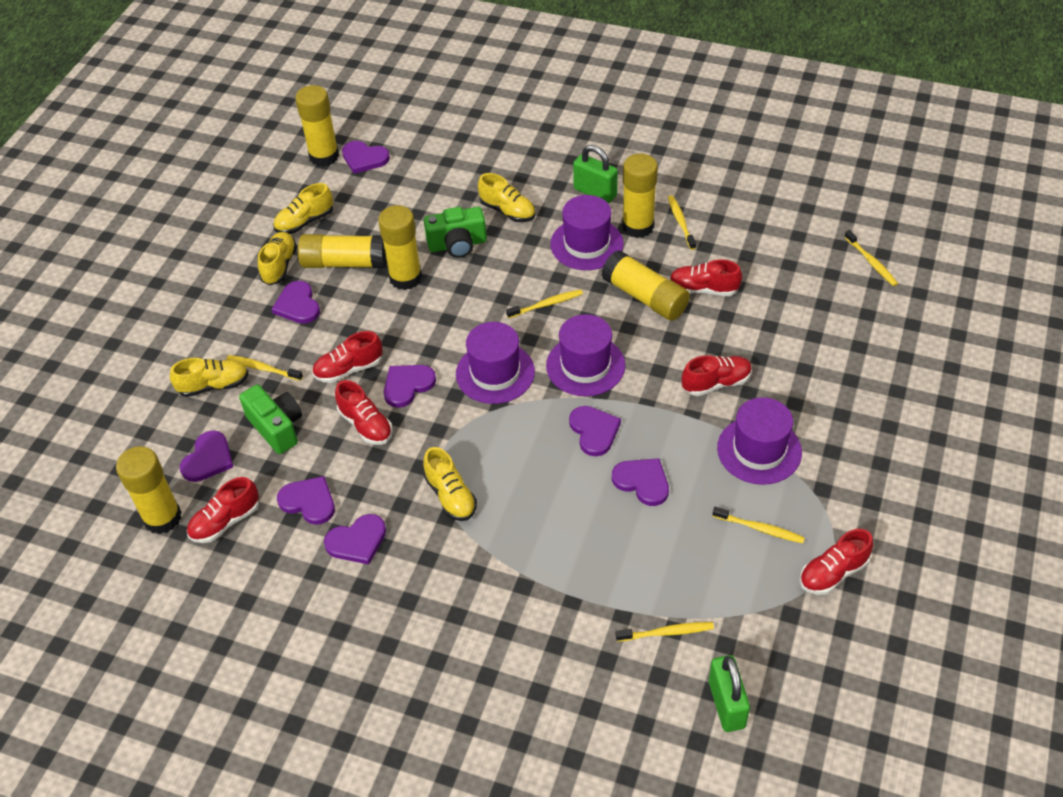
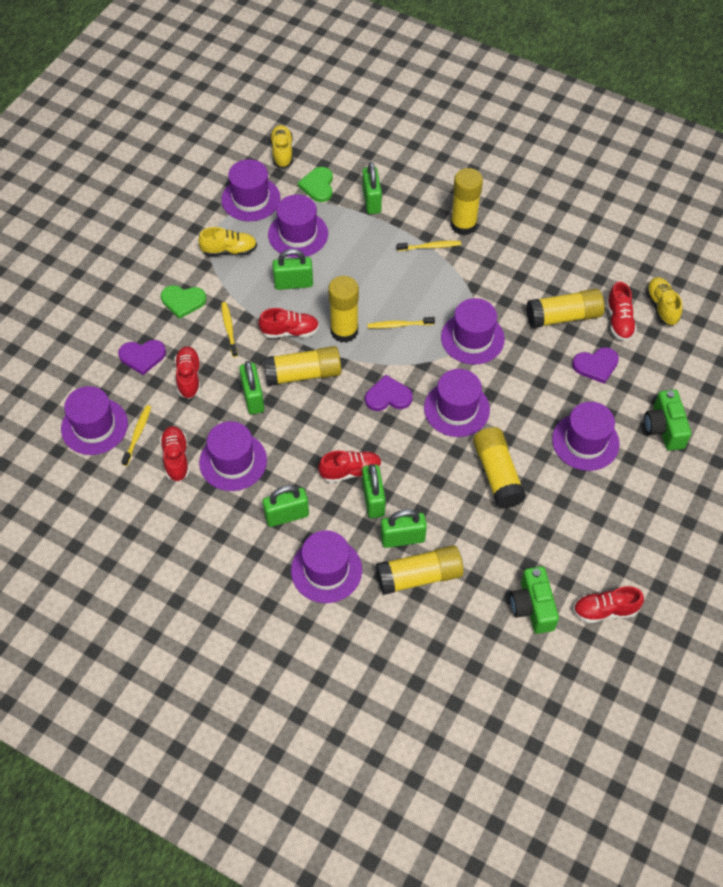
green heart: none = 0 -> [161,285,206,319] [298,167,333,202] = 2
green padlock: [573,145,618,203] [709,655,750,732] = 2 -> [239,361,264,414] [263,485,309,527] [273,249,313,290] [362,162,382,214] [362,464,386,518] [381,509,427,548] = 6
purple hat: [456,322,535,404] [546,314,625,396] [550,195,624,270] [717,397,802,485] = 4 -> [61,386,128,455] [199,421,267,491] [221,159,280,221] [268,195,328,258] [291,530,362,603] [424,369,490,437] [441,298,505,365] [552,402,620,471] = 8
purple heart: [180,430,233,482] [272,281,320,324] [277,476,335,525] [324,514,386,565] [342,141,390,174] [384,365,436,408] [569,406,621,456] [612,459,669,506] = 8 -> [118,340,166,375] [365,375,413,411] [572,347,619,384] = 3
yellow shoe: [170,358,249,397] [258,232,297,285] [273,183,333,234] [423,447,477,521] [478,173,535,222] = 5 -> [198,227,257,256] [270,125,293,168] [646,277,682,326] = 3
yellow toothbrush: [227,355,303,381] [506,289,583,318] [616,622,714,642] [668,195,696,250] [712,507,805,543] [844,230,898,286] = 6 -> [121,405,151,466] [221,302,238,357] [367,317,435,329] [397,241,461,251] = 4

